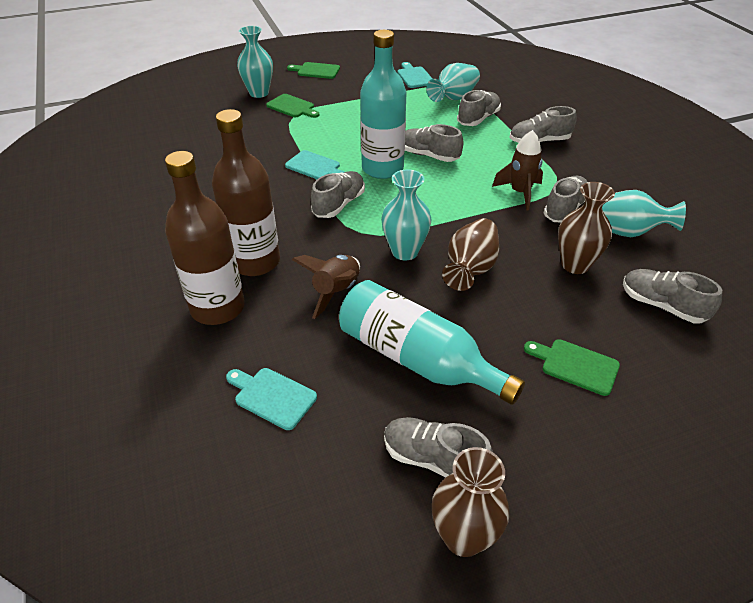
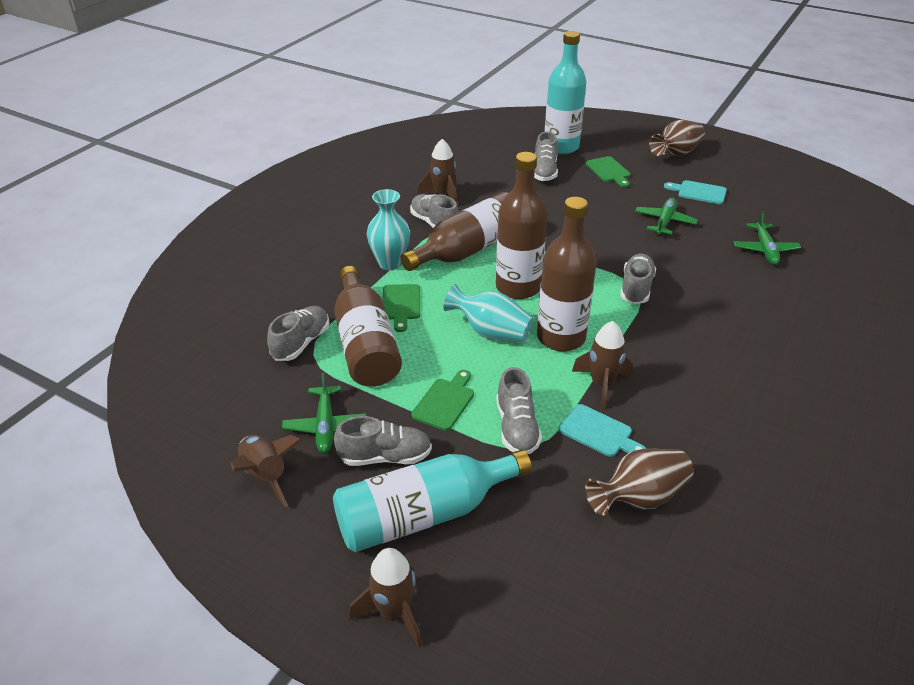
brown bottle: [165,151,245,325] [212,109,280,276] = 2 -> [334,266,402,387] [400,192,508,271] [496,152,548,299] [537,197,597,351] = 4
brown rocket: [292,255,360,319] [492,130,543,210] = 2 -> [231,435,302,507] [349,548,422,648] [417,139,457,203] [572,321,633,409] = 4
brown vase: [432,447,510,557] [442,218,499,291] [558,182,615,274] = 3 -> [585,449,694,516] [649,120,705,156] = 2
green plane: none = 0 -> [282,373,367,454] [635,198,698,235] [734,211,801,265] = 3
grey shoe: [311,171,365,218] [384,417,493,478] [405,124,464,162] [457,90,501,126] [509,106,577,143] [544,176,587,223] [623,269,722,323] = 7 -> [267,306,329,361] [334,416,432,466] [410,194,459,228] [496,367,542,454] [534,132,558,181] [620,254,656,304] = 6
turquoise cutting board: [226,368,317,430] [285,150,345,179] [398,62,432,88] = 3 -> [559,404,646,457] [664,180,727,204] = 2
turquoise vase: [237,26,273,98] [381,169,431,261] [426,63,480,102] [602,190,686,237] = 4 -> [367,189,410,270] [443,284,534,342] = 2

